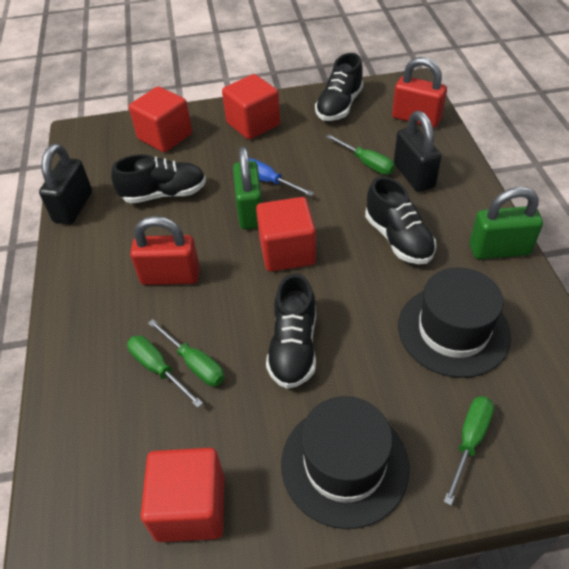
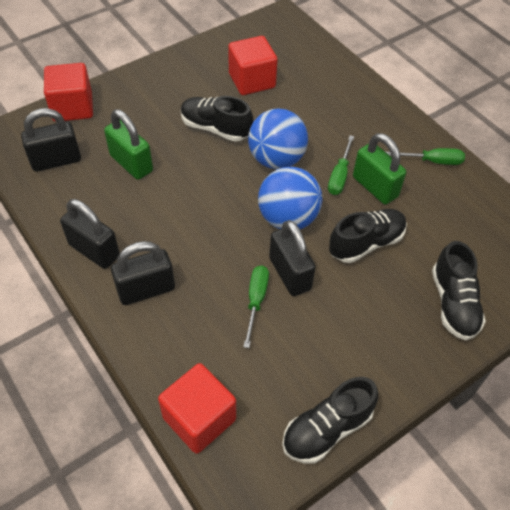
black hat: [281,396,409,529] [398,267,511,378] = 2 -> none = 0
black padlock: [39,144,92,225] [394,111,442,192] = 2 -> [21,108,81,171] [60,199,120,269] [111,241,175,305] [269,220,316,296] = 4
blue ball: none = 0 -> [248,109,308,169] [258,167,322,229] = 2
blue screwdriver: [249,158,314,196] = 1 -> none = 0
green screwdriver: [127,336,203,408] [148,319,225,386] [326,134,395,175] [444,396,494,505] = 4 -> [244,265,269,348] [328,135,354,195] [386,148,465,165] = 3
red cube: [129,87,192,153] [141,448,224,542] [222,74,280,140] [256,197,316,272] = 4 -> [44,63,93,122] [158,363,236,454] [228,36,278,95] = 3
red padlock: [130,216,200,285] [392,57,447,128] = 2 -> none = 0

